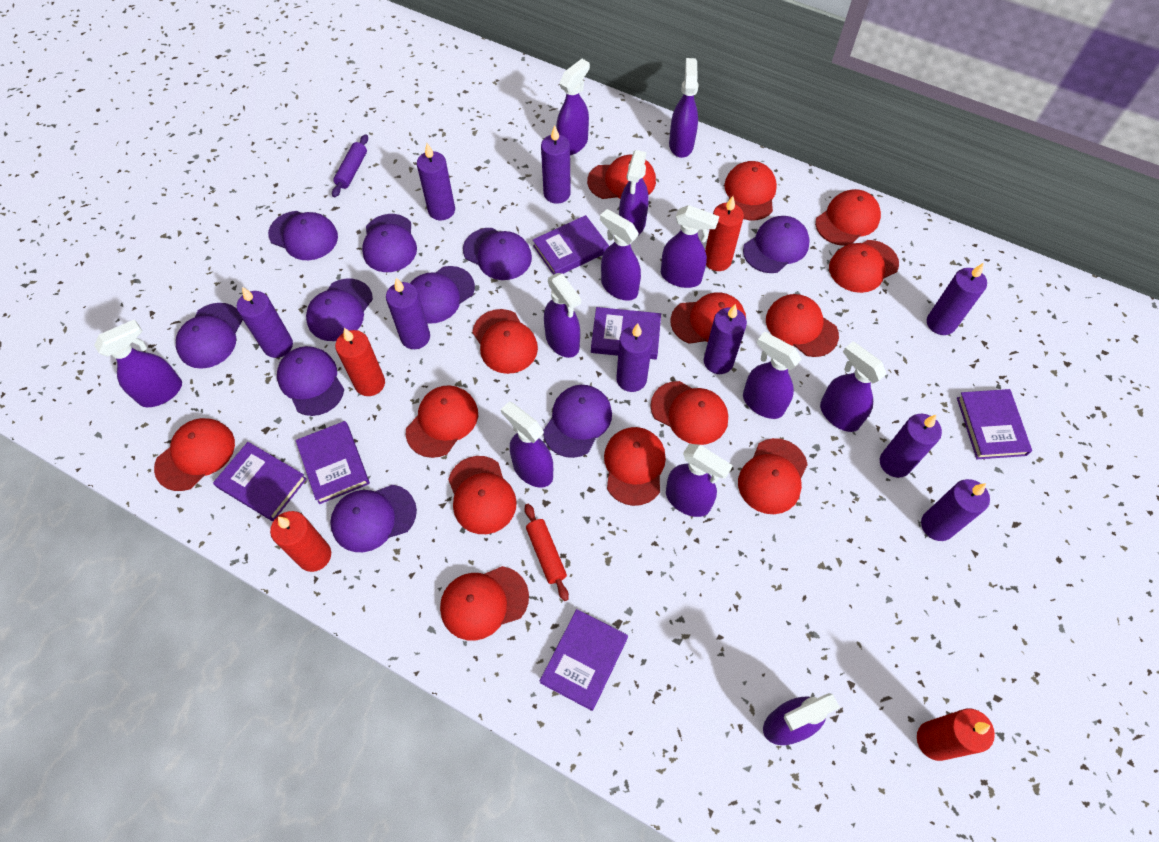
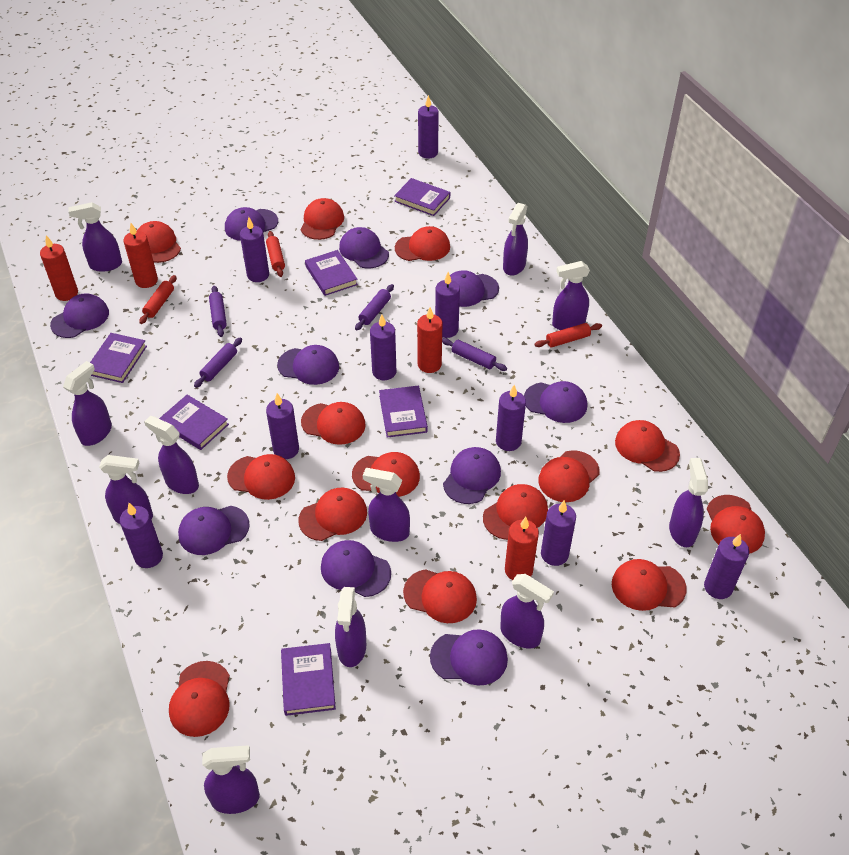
purple rolling pin: [332,134,368,197] = 1 -> [194,337,242,388] [209,286,227,337] [355,284,394,330] [442,338,507,371] = 4
purple spray bottle: [94,319,182,407] [501,402,553,488] [544,273,581,358] [556,59,590,155] [600,209,641,301] [619,150,649,235] [661,205,719,288] [666,444,733,517] [669,58,698,158] [743,332,801,419] [763,693,840,745] [820,341,886,432] = 12 -> [63,361,112,446] [68,202,122,272] [99,455,153,524] [144,416,199,494] [202,745,260,814] [335,587,366,667] [363,468,410,542] [500,574,554,648] [503,203,528,276] [552,261,590,330] [669,458,708,547] = 11
red rolling pin: [525,504,569,601] = 1 -> [139,275,176,324] [266,231,285,277] [535,323,602,348] = 3

